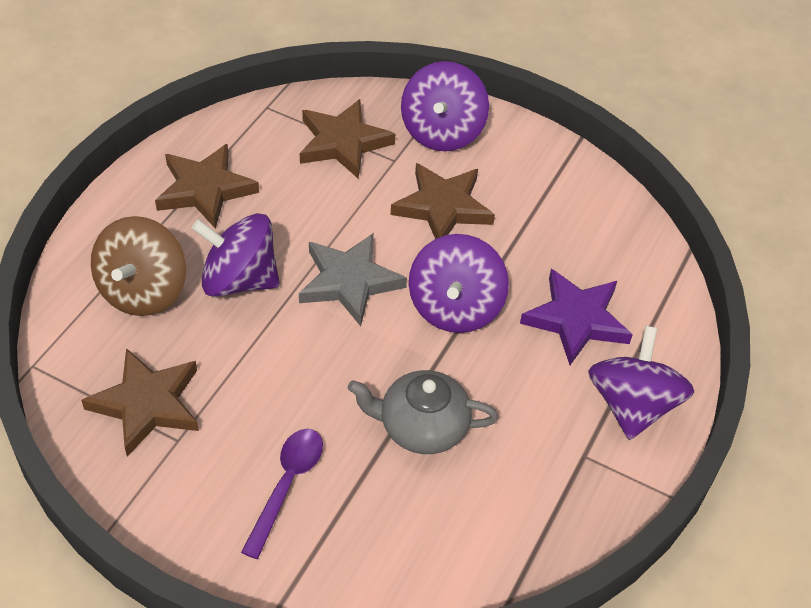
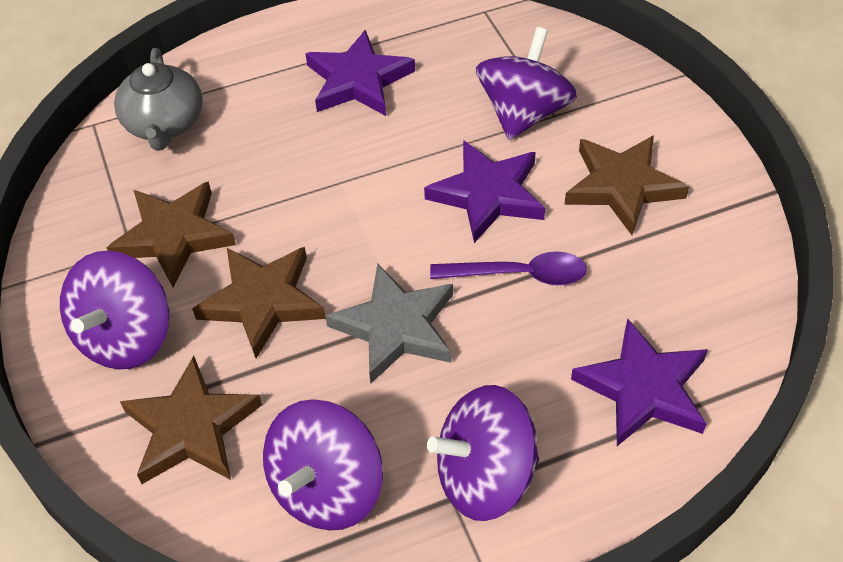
brown spinning top: [91,216,186,316] = 1 -> none = 0
purple star: [520,269,633,365] = 1 -> [305,30,415,116] [424,140,545,243] [571,318,708,446] = 3

